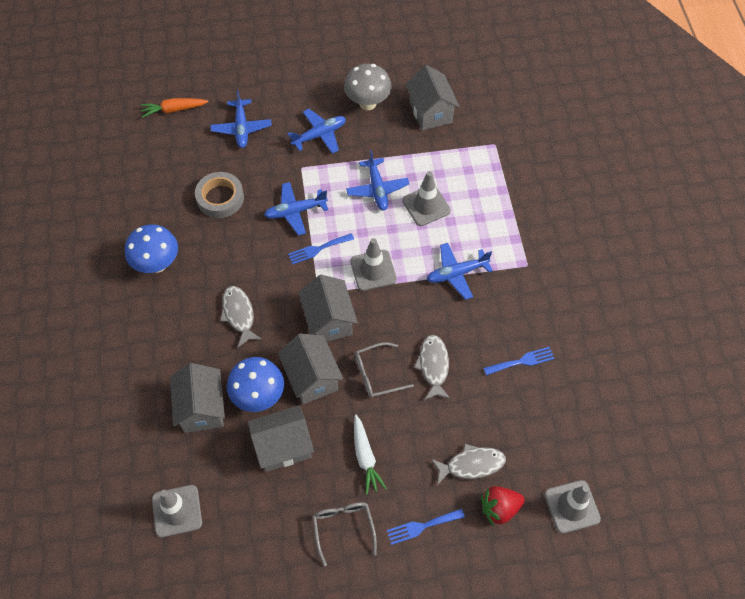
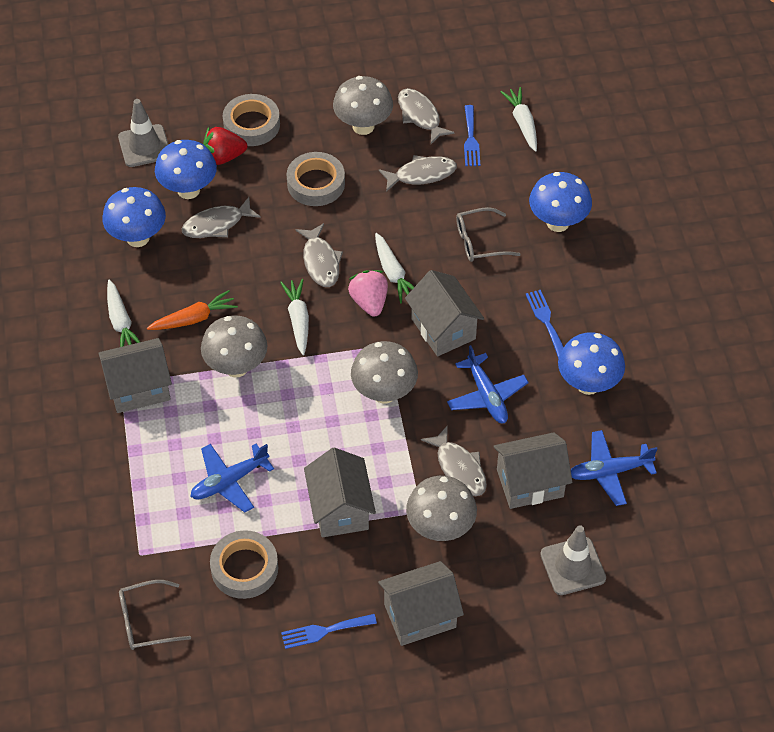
blue mushroom: [125,224,178,273] [227,357,284,412] = 2 -> [102,187,166,247] [155,140,217,199] [529,172,592,232] [558,332,625,395] = 4
blue plane: [210,90,272,148] [264,182,328,235] [288,109,346,154] [346,150,409,211] [427,243,493,300] = 5 -> [190,443,274,513] [447,345,529,423] [571,430,657,506] = 3
grey fish: [220,286,262,347] [414,335,451,400] [431,444,506,485] = 3 -> [182,197,261,238] [296,223,343,287] [379,155,457,192] [398,88,455,144] [421,425,487,496] = 5
grey mushroom: [344,63,392,110] = 1 -> [201,315,267,377] [333,76,393,135] [351,341,418,404] [406,476,477,541] = 4
grey tape: [195,172,244,218] = 1 -> [210,530,278,599] [223,94,280,146] [286,152,345,206] = 3
grey traffic cone: [152,485,202,538] [350,238,397,291] [402,171,451,226] [544,480,601,534] = 4 -> [118,99,169,167] [540,525,606,595] = 2
pink strawberry: none = 0 -> [348,270,388,317] = 1
white carrot: [354,415,387,495] = 1 -> [107,280,140,347] [280,279,309,355] [375,233,414,304] [501,87,537,152] = 4

